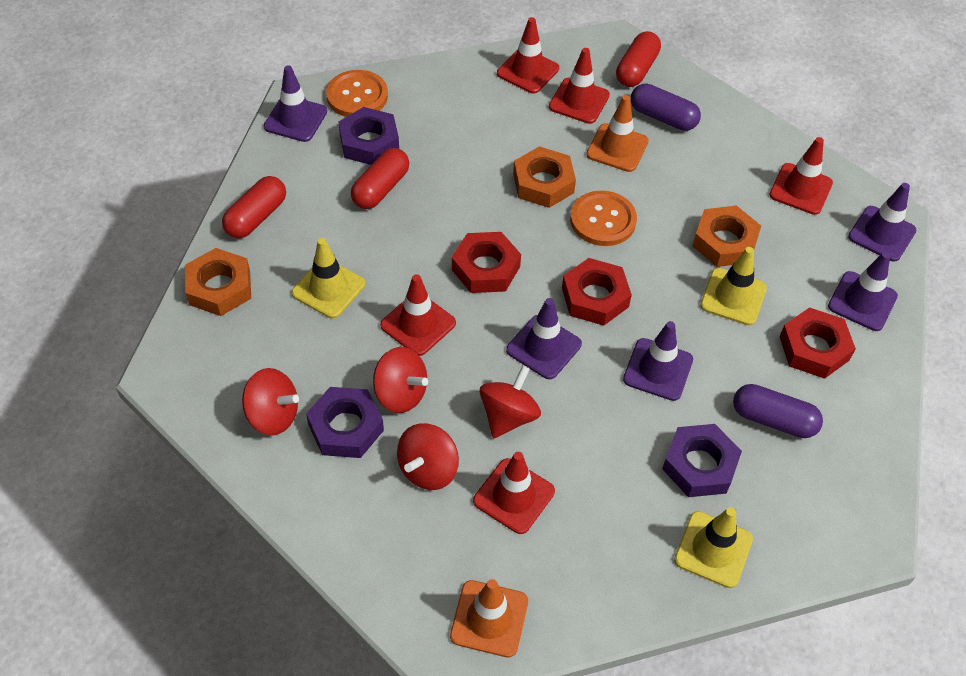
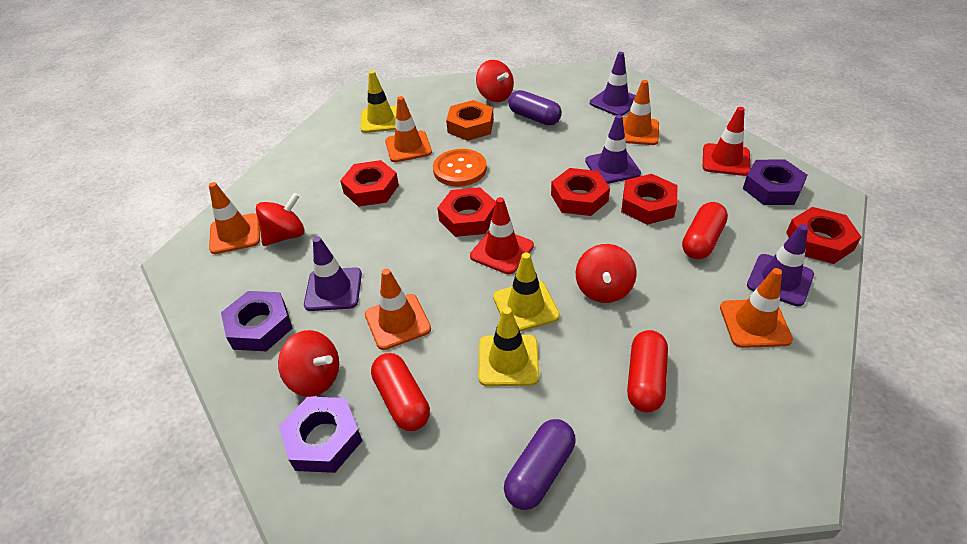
orange button: [326,70,388,117] [570,190,637,246] = 2 -> [433,149,487,187] = 1
orange nut: [185,248,251,316] [513,146,576,208] [693,205,761,267] = 3 -> [446,100,494,141] = 1
orange traffic cone: [450,579,528,658] [586,95,649,172] = 2 -> [209,182,260,254] [365,268,431,350] [385,96,432,162] [623,80,659,145] [720,268,793,348] = 5
purple traffic cone: [264,65,327,142] [506,298,582,379] [623,321,693,401] [828,252,898,331] [848,183,917,262] = 5 -> [304,236,362,311] [585,115,641,184] [590,52,636,116] [747,224,814,306] = 4
red nut: [452,232,521,293] [562,258,632,326] [779,307,856,379] = 3 -> [340,160,399,207] [437,187,496,237] [551,168,610,216] [621,174,678,225] [786,207,861,264] = 5
red traffic cone: [380,274,456,356] [473,452,555,534] [497,17,559,94] [549,48,610,124] [769,137,833,215] = 5 -> [470,197,534,274] [703,107,751,176] = 2

